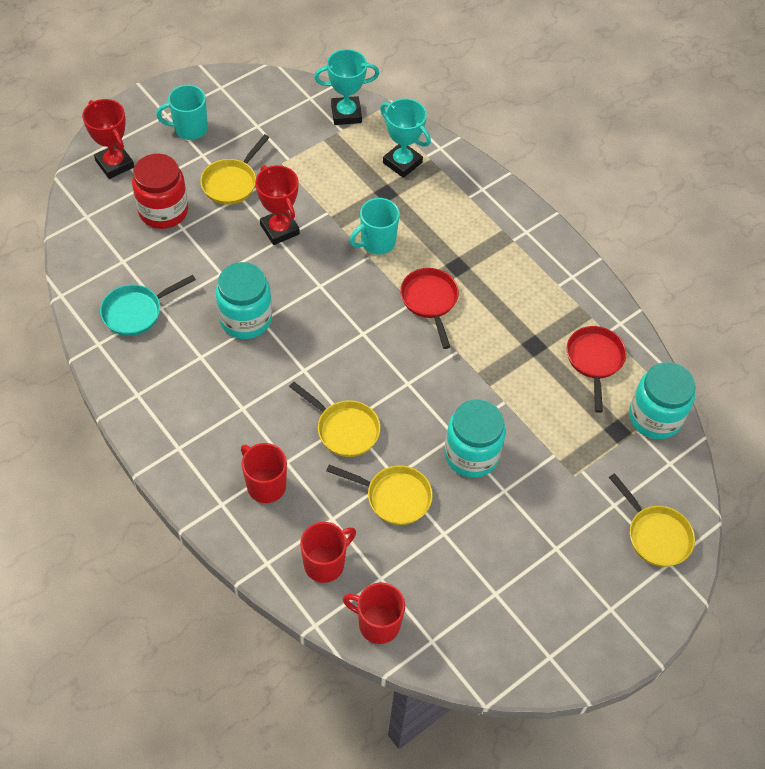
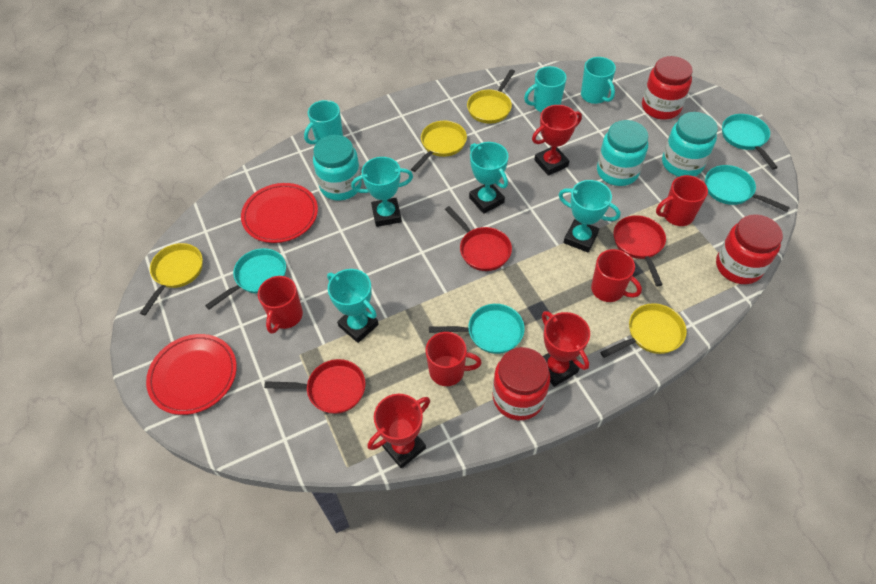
red jar: [132,154,188,229] = 1 -> [493,347,550,420] [642,56,693,120] [716,214,783,284] = 3
red mug: [241,443,287,503] [300,522,356,583] [343,583,405,644] = 3 -> [258,276,303,334] [426,332,482,386] [591,249,642,302] [656,175,708,226] = 4
red pan: [400,268,459,349] [567,326,626,413] = 2 -> [264,359,365,414] [445,206,512,271] [614,215,666,286] = 3
red plate: none = 0 -> [146,334,237,415] [241,183,318,243] = 2
red trophy: [82,99,134,179] [255,165,300,245] = 2 -> [368,394,430,469] [532,105,582,176] [542,311,590,387] = 3
turquoise mug: [156,85,208,140] [350,198,400,255] = 2 -> [304,100,343,144] [524,66,567,112] [581,57,616,104] = 3
turquoise pan: [100,275,196,336] = 1 -> [205,248,286,310] [429,304,525,354] [705,165,790,212] [722,114,778,169] = 4
turquoise trophy: [314,49,379,125] [380,98,431,178] = 2 -> [327,269,379,343] [351,157,413,227] [469,142,508,214] [559,180,620,252] = 4

